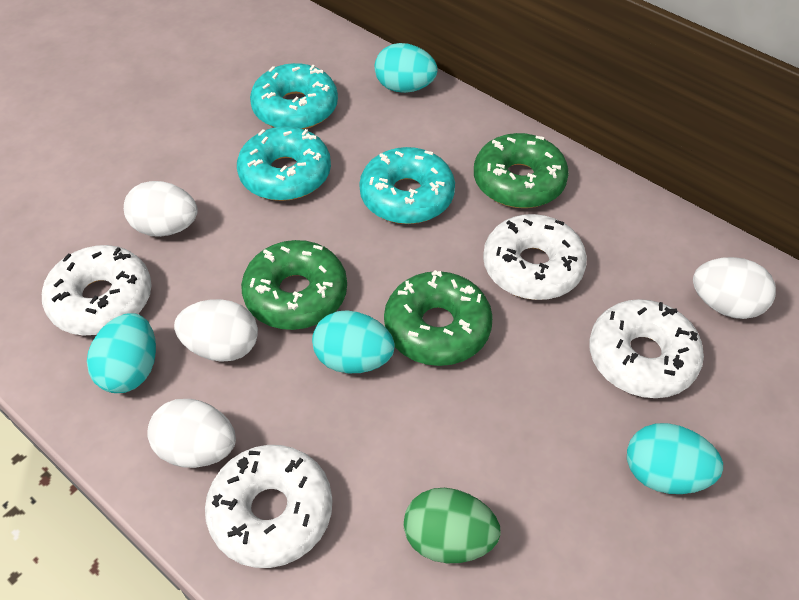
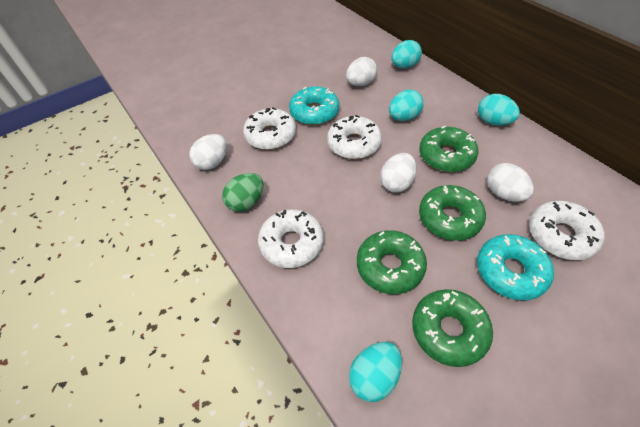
green donut: [241,240,347,330] [384,270,493,366] [474,133,569,208] = 3 -> [357,230,427,294] [412,289,493,367] [419,126,478,172] [419,185,486,241] = 4
turquoise donut: [237,126,331,201] [250,63,338,129] [359,147,455,224] = 3 -> [289,86,339,125] [477,234,554,300] = 2

